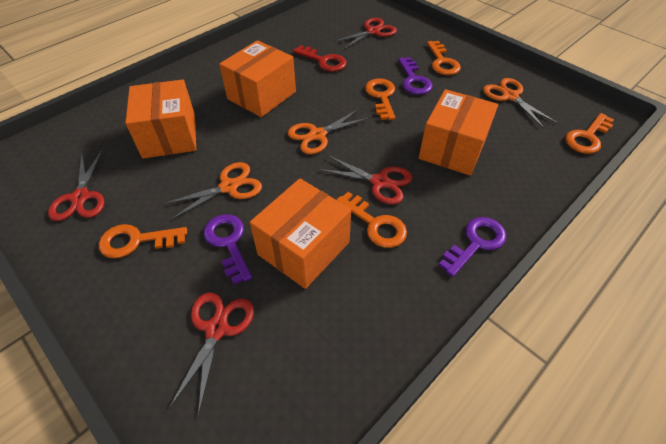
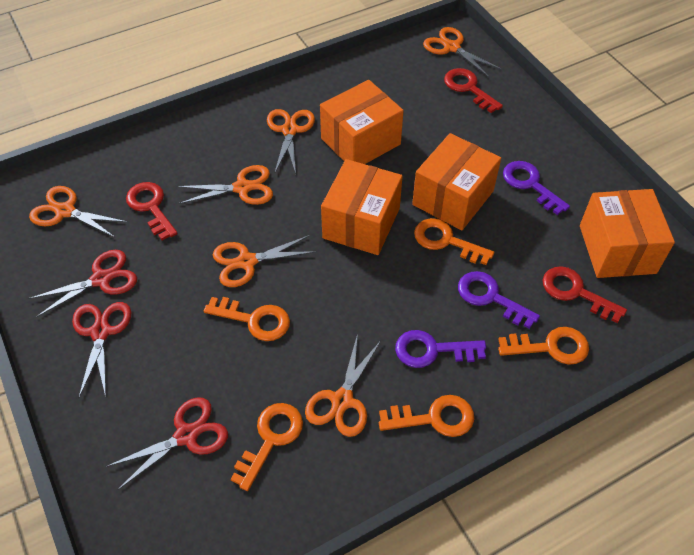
orange scissors: [163,162,262,220] [288,109,370,154] [483,78,558,128] = 3 -> [29,186,128,238] [177,165,273,205] [213,235,317,287] [267,109,315,174] [305,333,381,437] [423,27,501,77] = 6
red key: [293,45,347,72] = 1 -> [126,182,178,240] [444,68,503,113] [543,266,627,323] = 3
red scissors: [48,150,105,221] [169,292,254,416] [318,155,412,205] [333,18,397,50] = 4 -> [28,250,137,317] [72,302,131,397] [106,397,228,490] = 3

